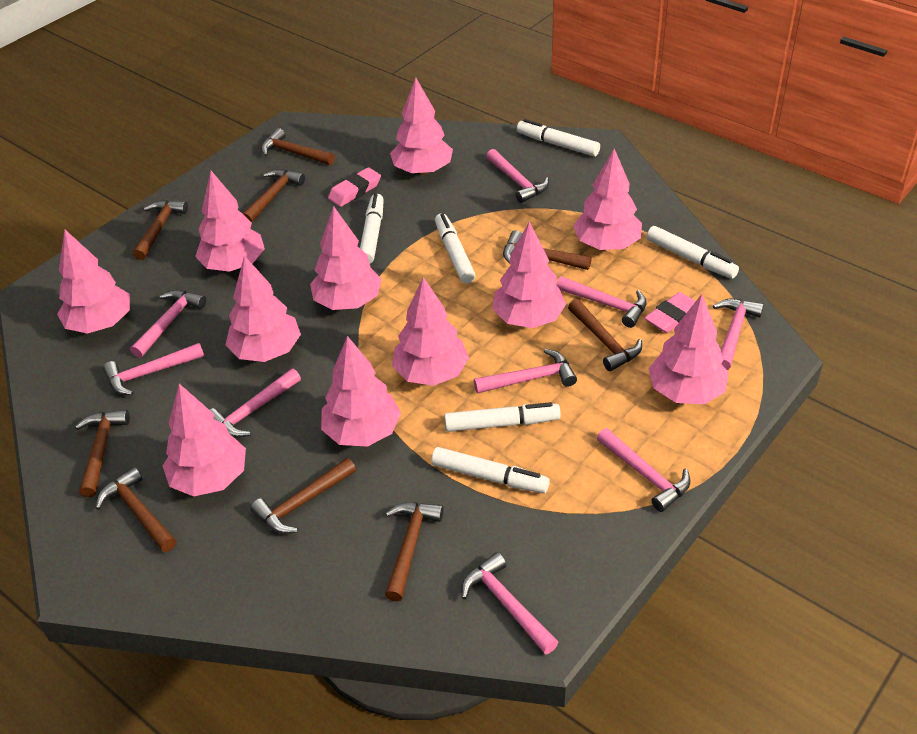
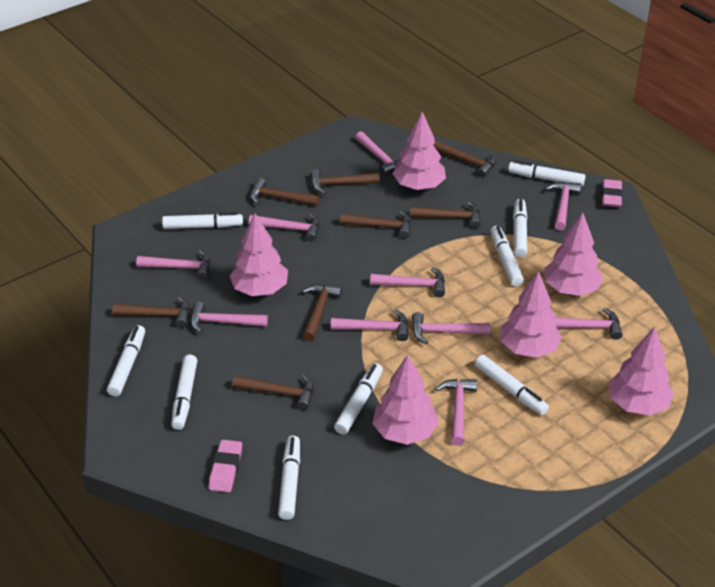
brown hammer: [75,410,130,497] [96,467,177,552] [133,200,188,260] [242,169,305,222] [251,458,356,534] [261,128,335,165] [385,502,444,601] [503,230,592,270] [568,299,642,371] = 9 -> [112,296,190,328] [232,375,314,410] [250,178,319,206] [302,284,342,341] [310,169,380,194] [340,211,411,238] [410,201,481,228] [433,141,496,177] = 8
pink hammer: [103,343,204,396] [130,290,206,358] [210,368,301,438] [461,552,559,655] [474,349,577,394] [486,149,549,203] [556,276,647,328] [597,428,691,512] [713,299,764,370] = 9 -> [136,250,210,279] [191,302,268,333] [249,214,320,241] [331,309,409,341] [355,131,401,176] [370,267,445,297] [412,312,490,344] [436,379,477,446] [545,182,581,231] [555,308,622,340] = 10
pink tree: [57,230,130,334] [163,384,246,497] [195,171,265,272] [226,255,301,362] [310,206,382,310] [321,336,401,447] [390,78,453,175] [392,277,469,386] [492,222,566,328] [573,149,642,250] [648,294,729,404] = 11 -> [230,213,288,296] [372,355,439,445] [393,112,446,190] [501,271,562,358] [545,212,603,296] [609,326,674,415] = 6
white marker: [360,194,384,263] [431,447,550,494] [435,213,476,284] [444,402,561,432] [517,119,600,157] [646,226,739,279] = 6 -> [107,325,145,396] [162,212,243,229] [171,355,197,430] [278,436,300,520] [334,363,383,434] [475,355,549,415] [491,226,524,286] [508,160,585,186] [513,199,527,258] = 9

